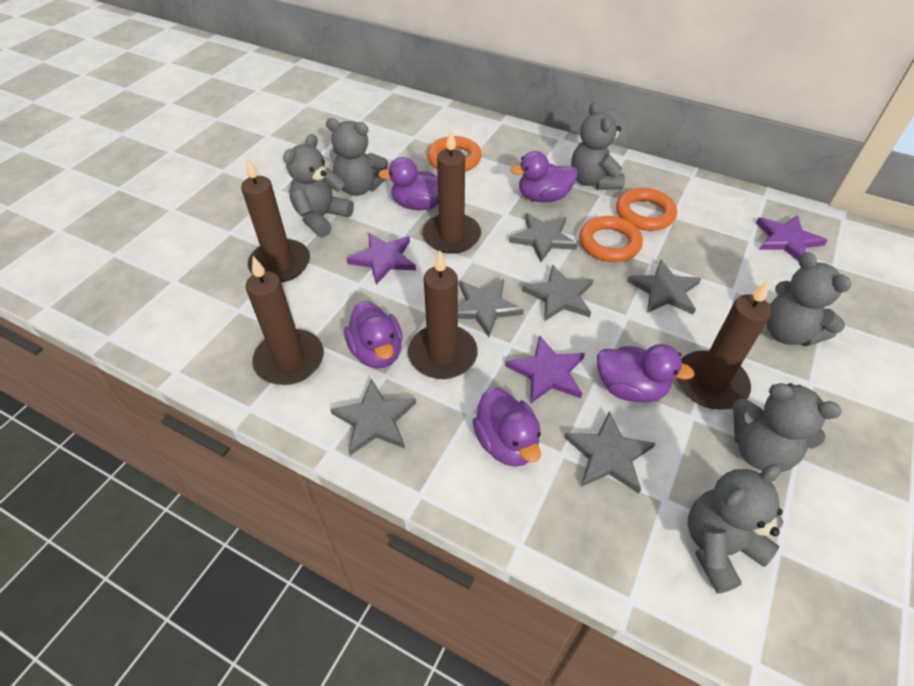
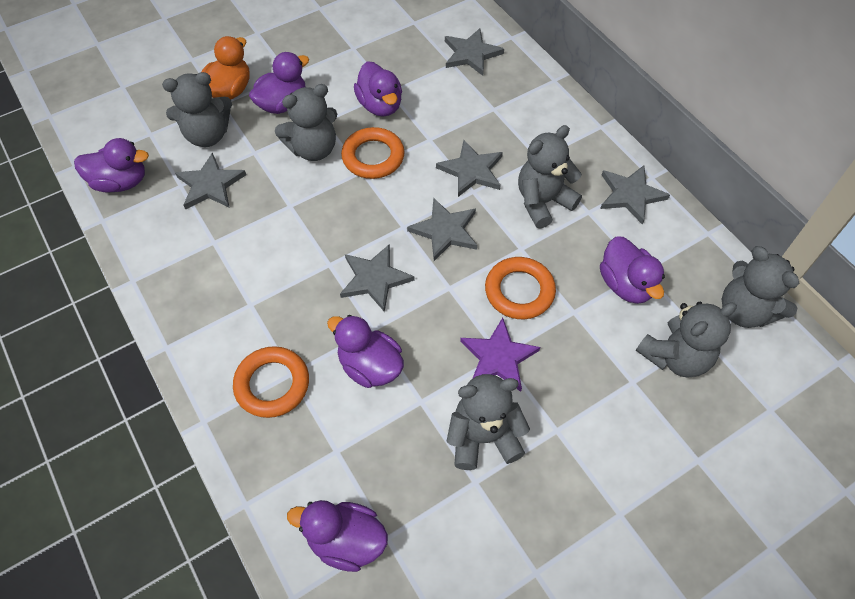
brown candle: [241,157,310,283] [245,256,324,385] [408,250,478,379] [422,130,481,254] [677,280,772,410] = 5 -> none = 0
orange duck: none = 0 -> [202,36,250,100] = 1
purple duck: [344,301,403,369] [378,157,438,210] [472,387,541,467] [510,151,578,202] [597,344,695,402] = 5 -> [74,138,149,192] [249,52,309,114] [287,500,388,572] [327,315,404,388] [354,61,402,116] [600,236,665,304] = 6
purple star: [347,233,416,285] [506,335,585,404] [756,215,828,261] = 3 -> [460,318,540,392] = 1

